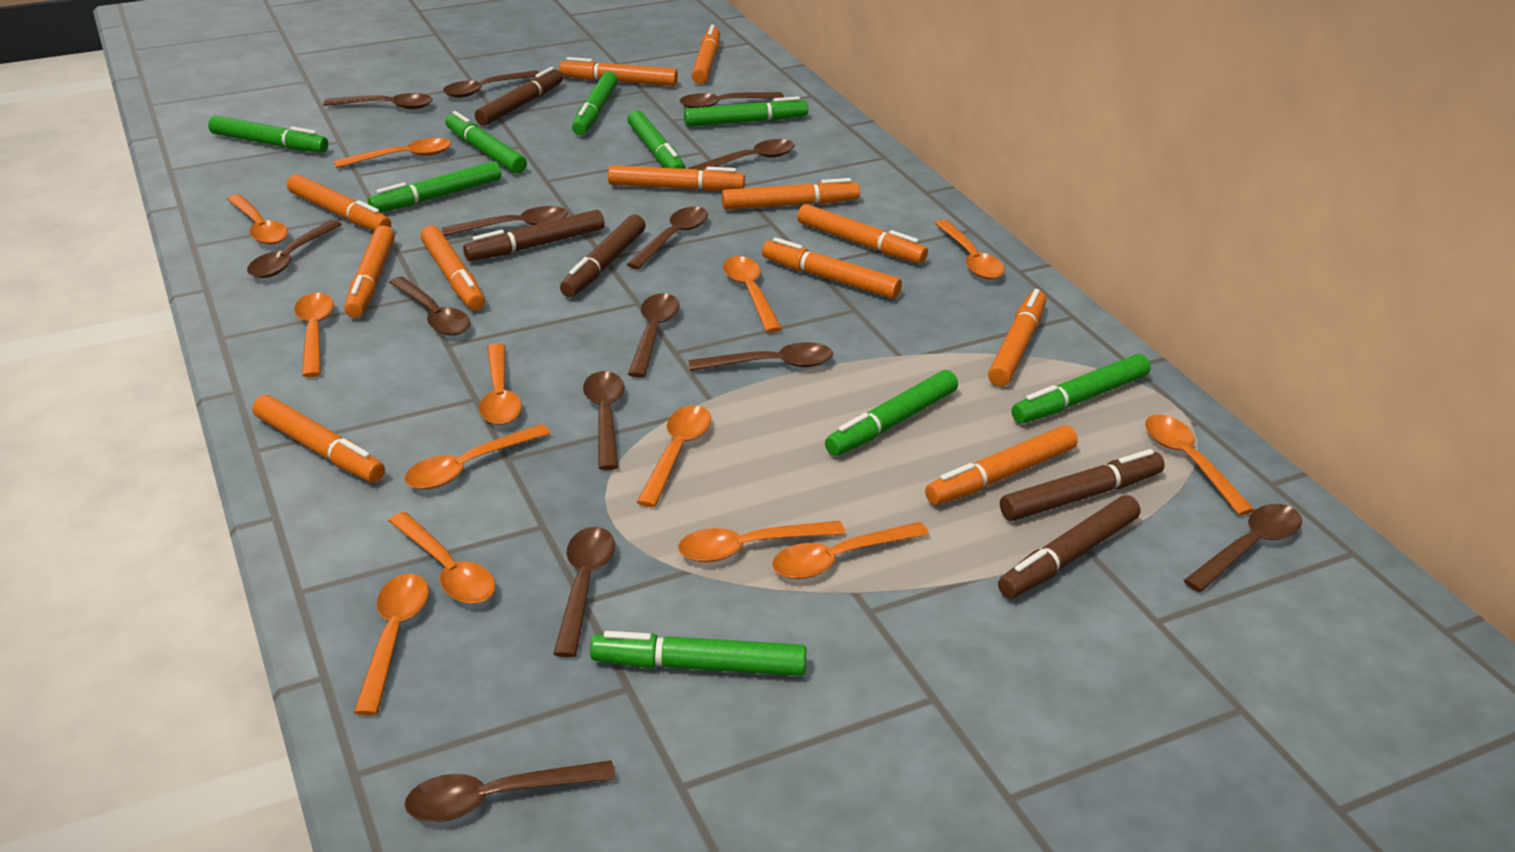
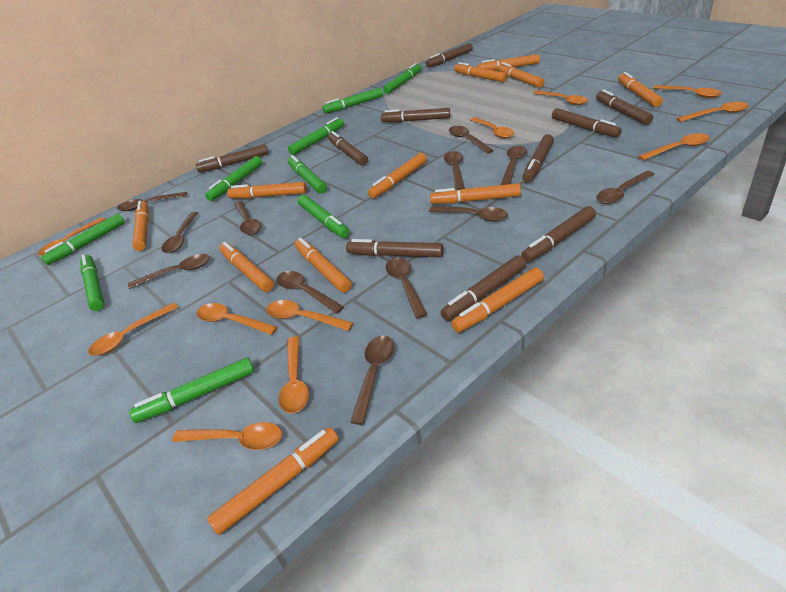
brown marker: [463,210,605,261] [475,67,563,126] [560,215,646,297] [998,495,1140,598] [1000,449,1165,521] = 5 -> [196,144,269,172] [328,131,368,166] [346,239,444,257] [381,108,450,122] [426,43,473,68] [440,255,526,321] [521,206,596,262] [522,134,554,183] [552,108,622,137] [596,90,653,125] = 10
brown spoon: [247,220,342,278] [323,93,433,109] [389,277,471,335] [405,760,616,822] [442,206,568,236] [443,70,540,98] [553,527,615,658] [583,371,625,470] [626,207,708,270] [628,293,680,378] [679,92,784,108] [689,139,795,171] [689,342,833,371] [1183,504,1302,592] = 14 -> [117,192,187,211] [128,254,210,289] [162,212,199,253] [234,201,261,235] [276,271,344,314] [350,336,394,425] [386,257,427,319] [429,206,508,222] [444,151,465,190] [449,126,494,154] [501,145,527,185] [596,171,655,204] = 12
orange spoon: [227,194,288,245] [294,293,334,378] [334,138,451,168] [354,574,429,716] [388,512,496,604] [404,424,551,489] [479,343,522,425] [637,405,711,507] [678,521,845,562] [723,256,782,333] [772,522,929,579] [935,220,1005,279] [1145,414,1255,516] = 13 -> [38,217,105,256] [88,303,178,355] [172,422,282,450] [196,303,278,335] [267,300,353,331] [279,336,309,413] [470,117,514,139] [533,91,588,105] [638,134,710,160] [653,85,722,98] [676,102,749,122] = 11

